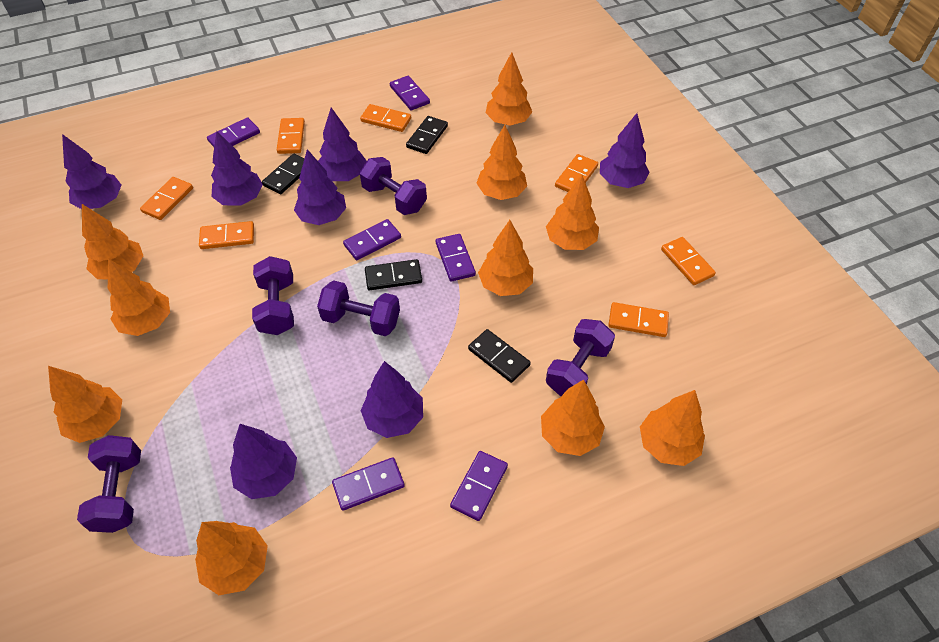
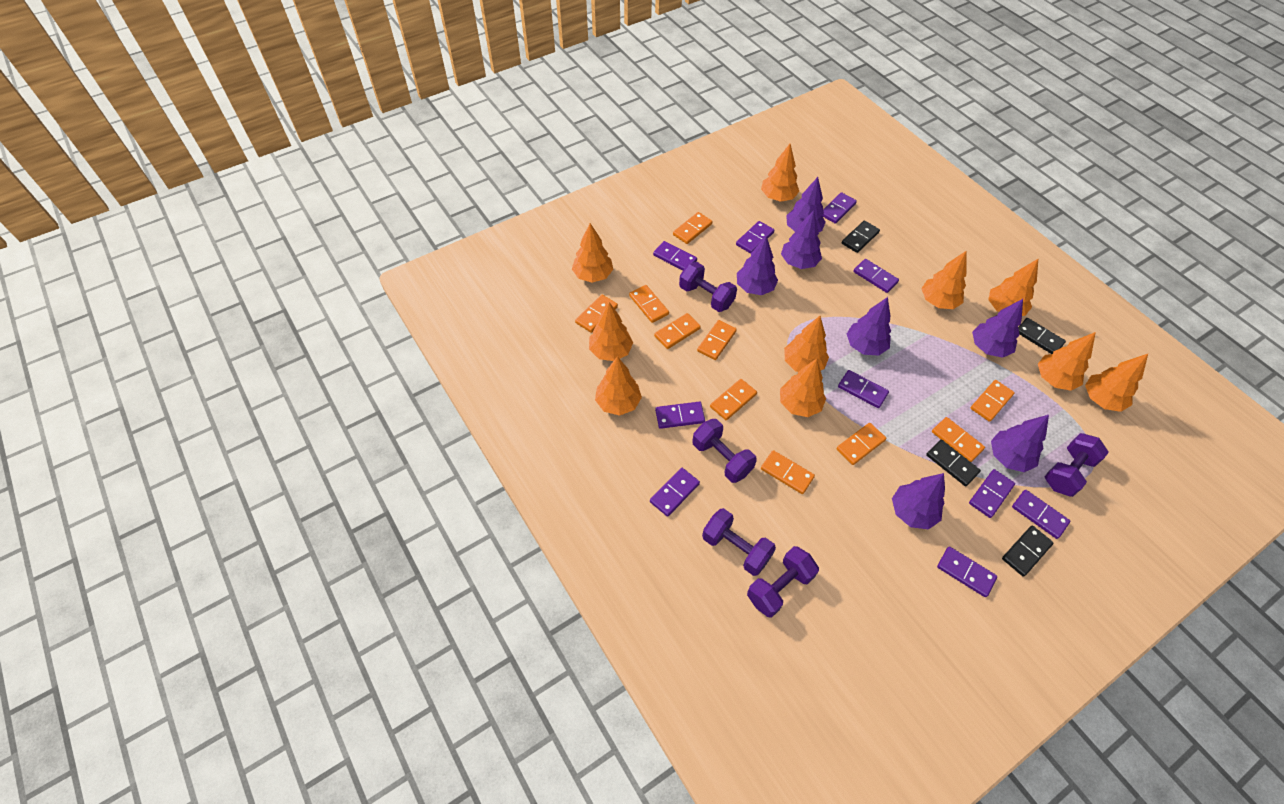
orange domino: [140,177,193,220] [199,221,254,249] [277,118,305,154] [360,104,411,132] [555,154,598,192] [609,302,669,337] [661,237,716,285] = 7 -> [575,295,618,333] [629,285,669,323] [654,313,701,349] [673,212,712,244] [697,320,737,360] [710,379,757,420] [761,450,815,494] [836,423,886,465] [932,417,985,462] [971,380,1015,422] = 10
purple domino: [207,117,260,147] [332,457,405,511] [343,219,401,260] [390,76,430,110] [436,234,476,282] [450,451,508,521] = 6 -> [650,468,700,517] [653,241,697,271] [655,402,705,429] [736,221,774,254] [822,192,857,224] [838,370,889,408] [853,259,899,293] [937,547,997,597] [969,469,1015,518] [1012,490,1071,539] = 10

